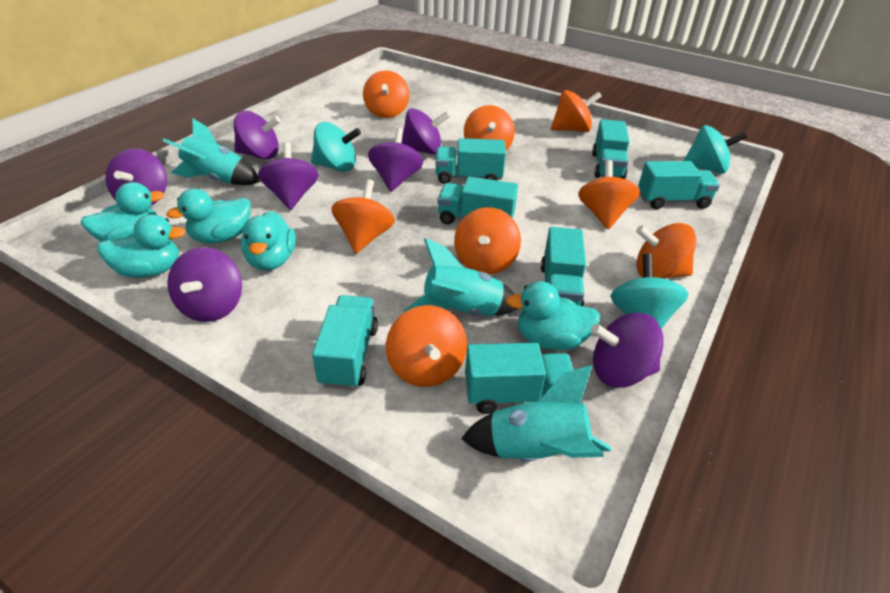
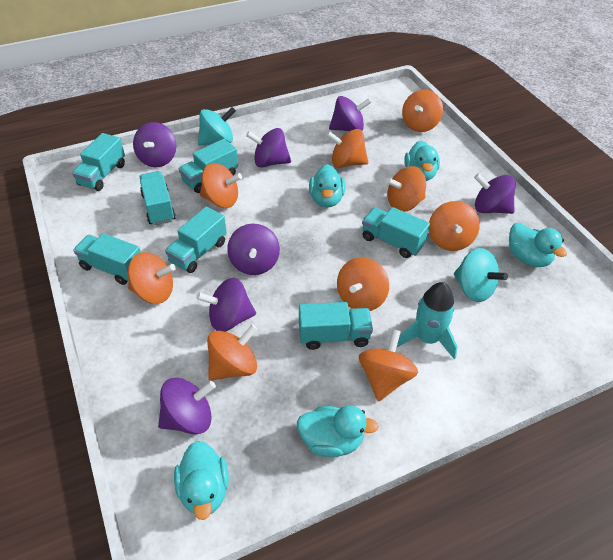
orange spinning top: [331,179,395,253] [363,70,409,118] [386,305,467,387] [454,207,521,275] [464,105,515,150] [551,90,602,132] [578,160,640,229] [636,223,696,279] = 8 -> [128,252,175,304] [200,163,242,208] [207,324,258,381] [326,129,368,168] [337,257,389,311] [359,329,418,401] [386,166,426,212] [402,90,443,132] [429,201,480,251] = 9
turquoise rocket: [163,118,261,185] [404,238,517,316] [461,365,611,462] = 3 -> [397,282,458,359] = 1
turquoise spinning top: [311,122,361,172] [610,253,689,329] [683,125,747,174] = 3 -> [198,107,236,145] [454,248,508,302] = 2

